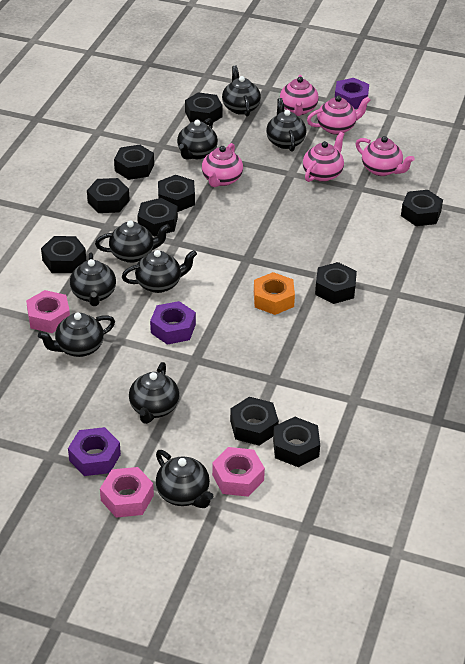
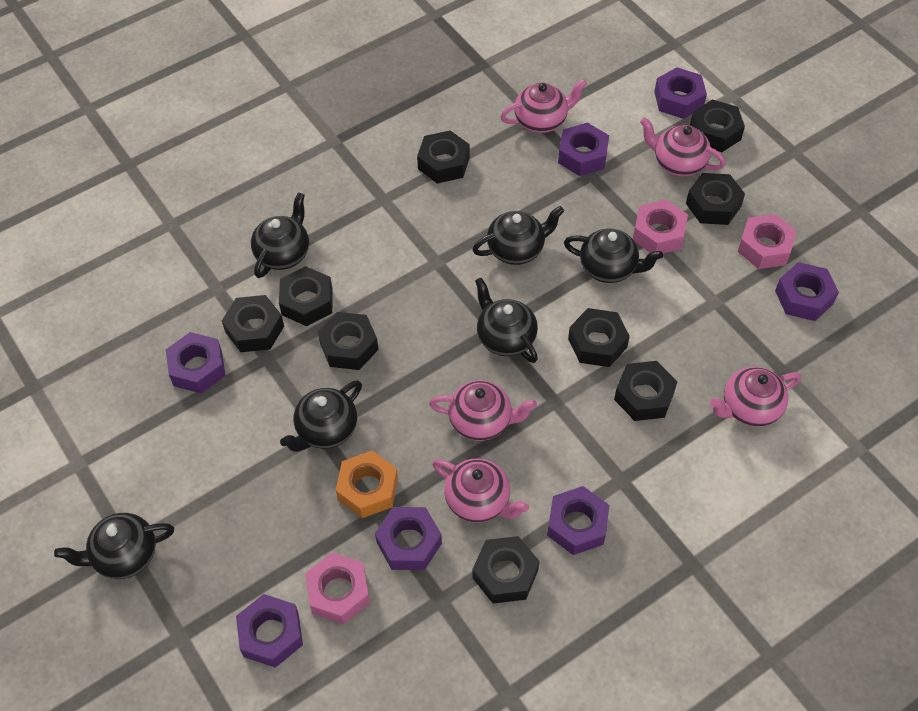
black nut: [41,236,86,273] [87,178,130,213] [114,145,154,180] [137,198,178,236] [158,175,195,212] [185,92,223,125] [230,397,279,446] [273,417,320,467] [315,262,357,304] [401,190,443,226] = 10 -> [222,295,284,352] [279,266,333,326] [318,312,378,370] [417,130,470,184] [473,536,539,604] [568,308,630,367] [614,361,677,421] [686,173,745,225] [690,100,745,152] = 9
black teapot: [38,313,115,357] [70,253,116,306] [95,220,170,263] [122,250,197,293] [129,362,179,424] [156,450,213,508] [177,118,218,160] [222,65,261,116] [266,98,306,152] = 9 -> [54,513,174,579] [251,192,309,278] [280,380,362,452] [472,206,564,265] [475,278,538,363] [564,229,663,283] = 6
purple nut: [68,427,121,476] [150,301,196,345] [335,78,369,109] = 3 -> [166,332,226,394] [236,594,303,668] [375,507,442,570] [547,486,609,555] [558,123,609,176] [654,67,707,119] [775,262,839,321] = 7

